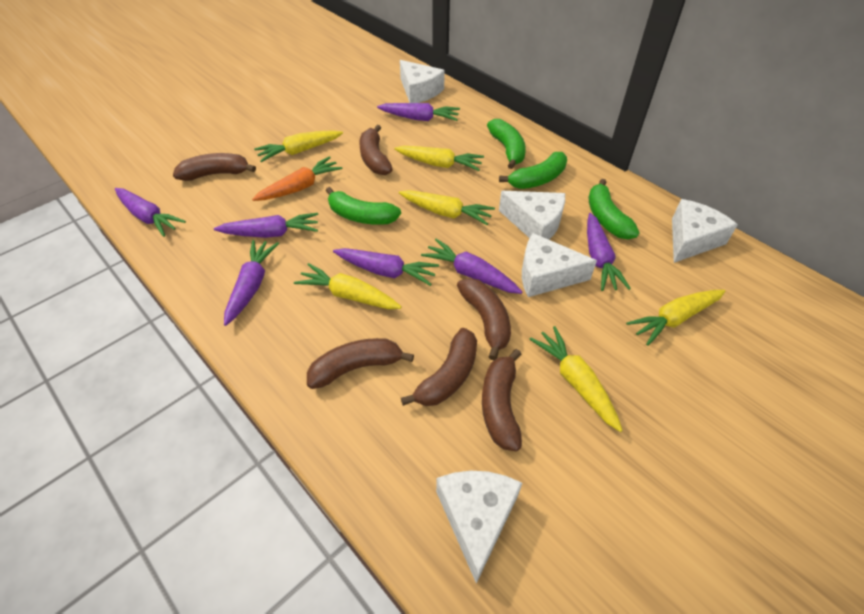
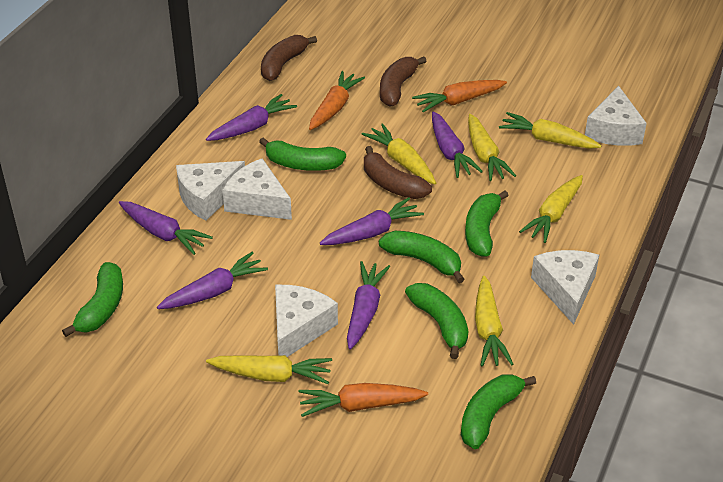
brown banana: [173,153,256,181] [307,338,414,389] [359,125,393,175] [401,328,477,406] [457,278,511,360] [482,349,522,451] = 6 -> [261,35,317,81] [364,146,432,199] [380,57,426,107] = 3
green banana: [326,187,401,225] [487,119,526,169] [499,152,567,189] [589,179,640,239] = 4 -> [62,262,123,337] [259,137,346,171] [379,231,465,283] [405,283,468,359] [461,374,536,449] [465,190,509,256] = 6
orange carrot: [252,156,343,201] = 1 -> [299,383,428,417] [309,71,365,130] [412,80,507,112] = 3
purple carrot: [115,188,186,237] [214,213,318,238] [224,240,279,326] [333,248,439,286] [377,103,460,121] [421,239,522,294] [587,213,631,291] = 7 -> [119,201,213,255] [157,252,268,309] [206,94,297,141] [320,197,424,245] [347,261,390,350] [432,111,483,178] = 6

